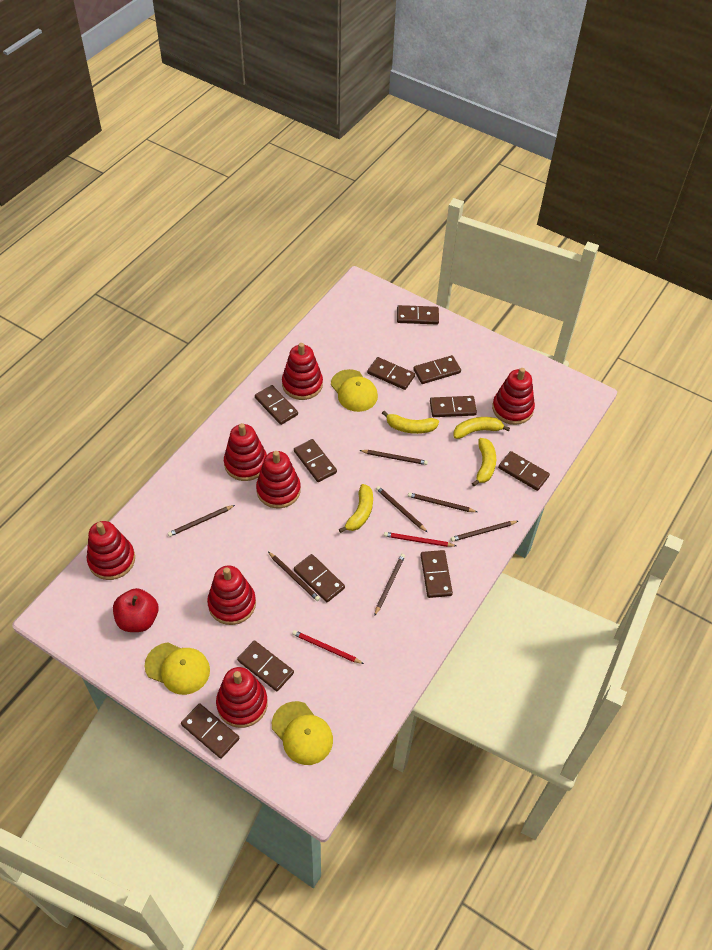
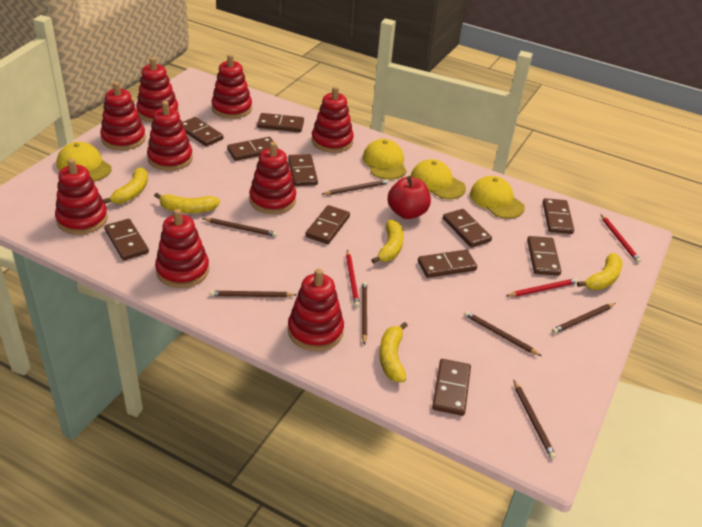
red pencil: [292,630,364,664] [384,532,456,547] = 2 -> [346,250,360,307] [506,278,578,297] [601,214,641,263] = 3
red stacking toy: [87,521,135,580] [207,566,256,625] [216,667,268,728] [224,423,267,481] [256,451,301,508] [282,343,323,400] [492,368,535,425] = 7 -> [55,158,108,235] [100,82,146,150] [136,57,179,123] [147,101,193,171] [155,209,209,288] [211,54,252,119] [249,142,296,214] [288,269,344,351] [312,86,354,153] = 9
yellow banana: [339,484,373,533] [382,411,439,434] [453,417,510,439] [472,438,496,486] = 4 -> [102,167,148,204] [154,193,220,213] [371,220,404,263] [379,322,408,382] [577,253,622,290] = 5
yellow cap: [145,642,210,695] [272,701,333,765] [331,369,378,412] = 3 -> [57,142,112,181] [363,139,407,180] [411,159,466,199] [470,176,525,219] = 4

